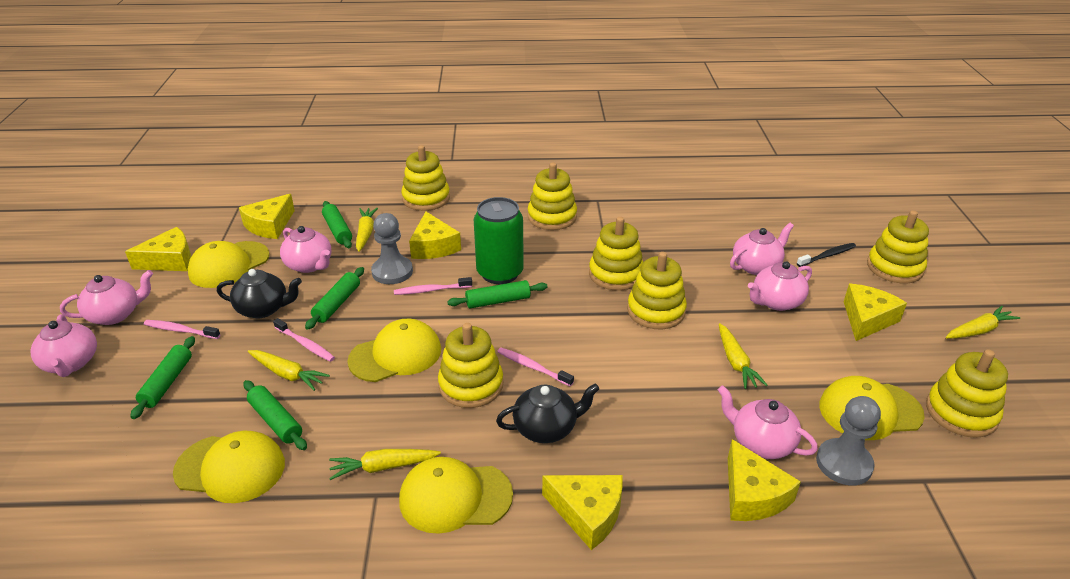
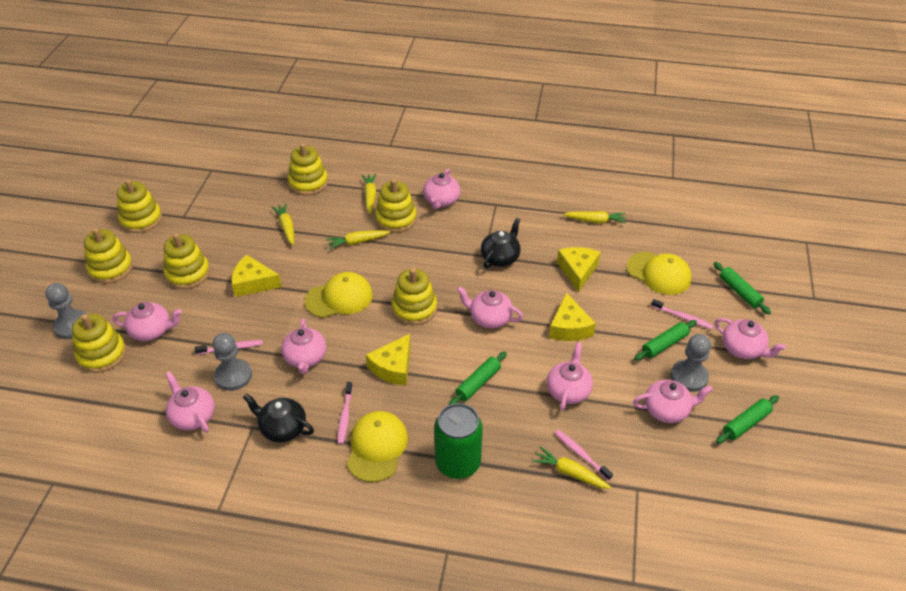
black toothbrush: [797,243,856,267] = 1 -> none = 0
green rolling pin: [130,336,195,419] [243,380,307,450] [305,267,364,330] [322,201,352,248] [447,280,548,308] = 5 -> [449,351,507,405] [634,320,697,361] [714,262,771,314] [716,395,779,444] = 4
grey pawn: [371,213,413,284] [816,396,881,485] = 2 -> [45,283,87,339] [212,333,252,391] [671,334,711,392] = 3
pink teapot: [30,314,97,377] [60,270,153,325] [280,226,331,273] [718,386,818,459] [730,223,794,275] [748,261,812,311] = 6 -> [113,302,182,341] [165,371,215,433] [281,318,326,374] [423,169,460,210] [457,286,523,329] [547,342,593,411] [633,380,713,423] [715,318,786,359] = 8
yellow cap: [173,431,285,503] [187,241,270,288] [347,319,441,382] [399,457,513,534] [819,376,925,440] = 5 -> [305,272,373,318] [347,411,408,482] [626,252,692,295] = 3
yellow cheese: [125,227,191,271] [239,194,295,239] [409,212,461,259] [542,475,623,550] [728,439,801,521] [844,284,907,341] = 6 -> [232,255,282,297] [366,334,411,386] [549,292,596,341] [557,247,601,292] = 4

